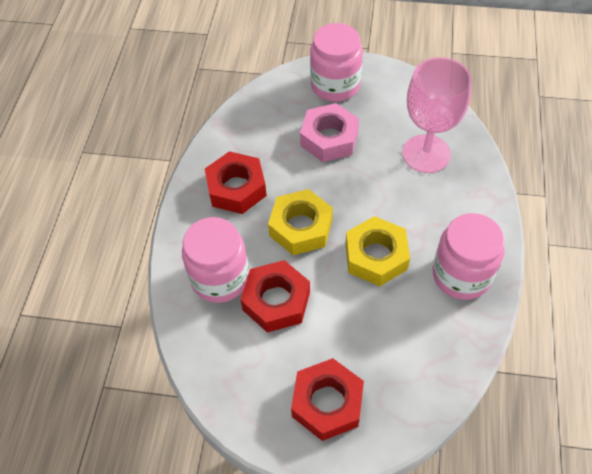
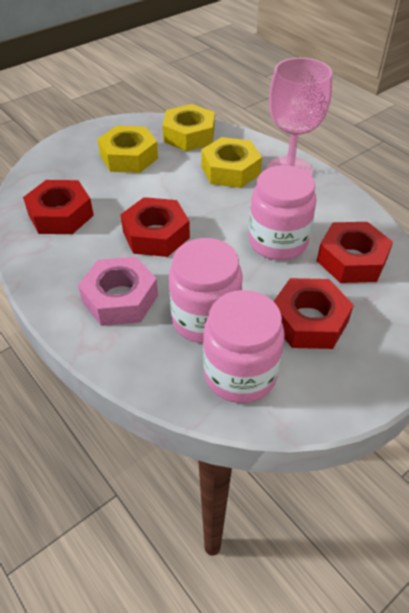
red nut: [205,151,267,214] [240,260,310,333] [291,358,364,441] = 3 -> [23,180,94,234] [120,197,190,257] [273,278,354,349] [317,222,393,283] = 4
yellow nut: [268,189,333,255] [346,216,410,286] = 2 -> [97,126,158,173] [162,104,215,151] [201,137,262,188] = 3

